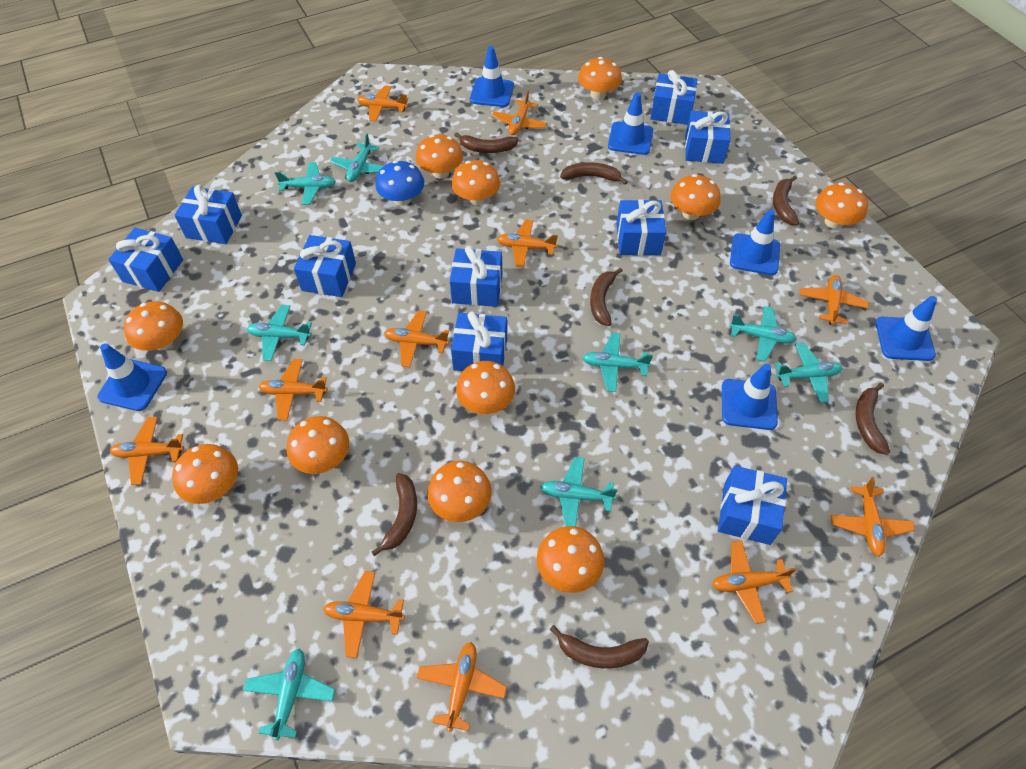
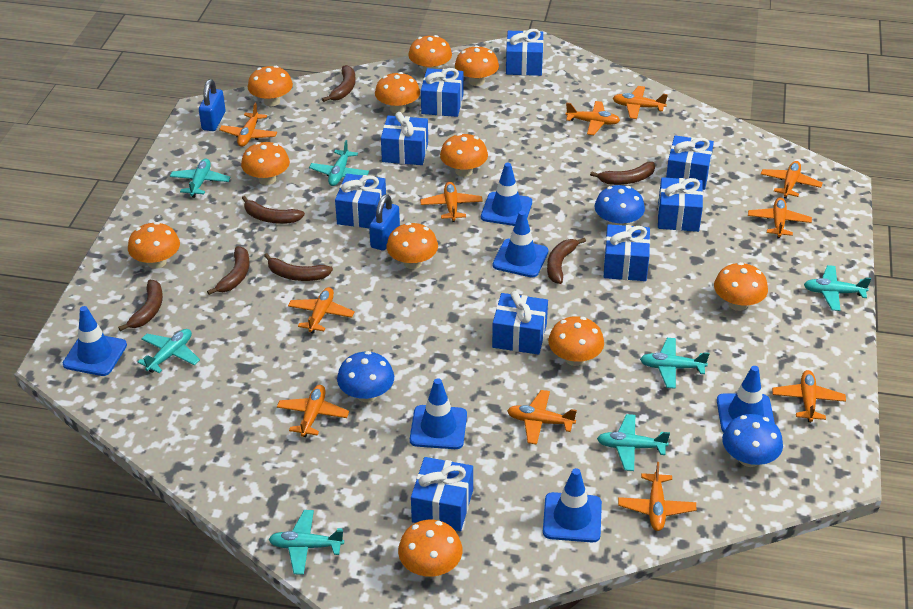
blue mushroom: [375,161,424,206] = 1 -> [337,351,394,402] [595,185,645,226] [722,414,783,467] = 3
blue padlock: none = 0 -> [199,79,225,131] [369,194,400,250] = 2
turquoise plane: [243,648,335,740] [247,305,312,361] [275,162,336,205] [330,133,383,182] [540,457,618,527] [582,333,653,392] [729,306,797,362] [775,343,842,403] = 8 -> [138,329,200,373] [170,159,231,198] [269,510,344,575] [309,140,369,186] [597,414,670,471] [640,338,709,389] [804,265,871,311] = 7

